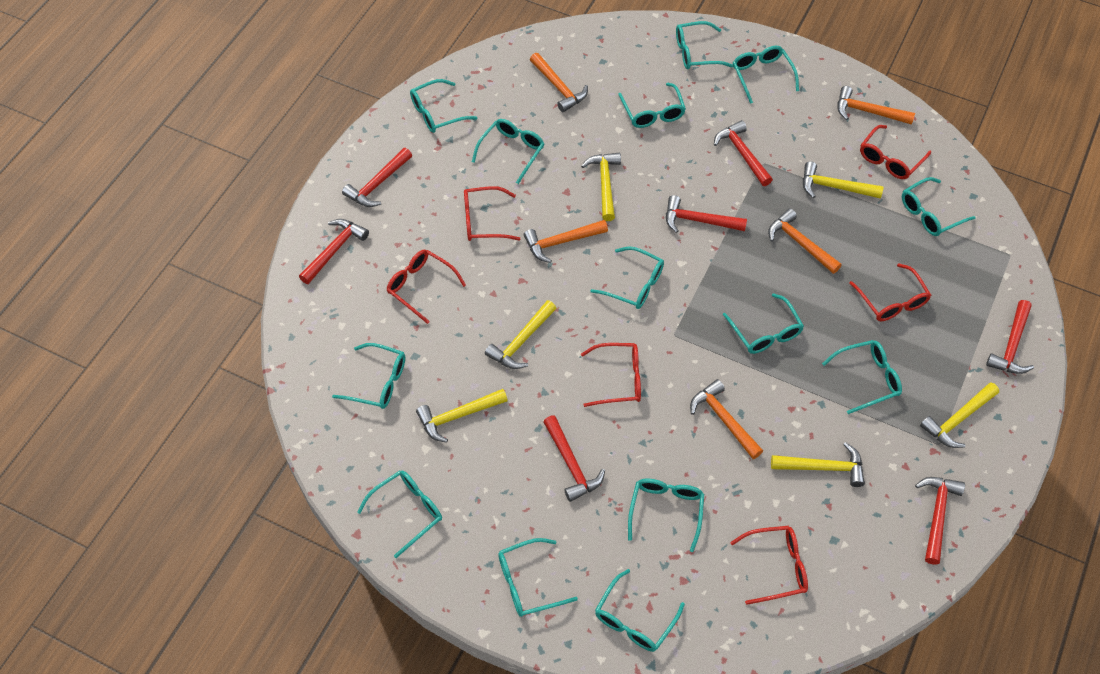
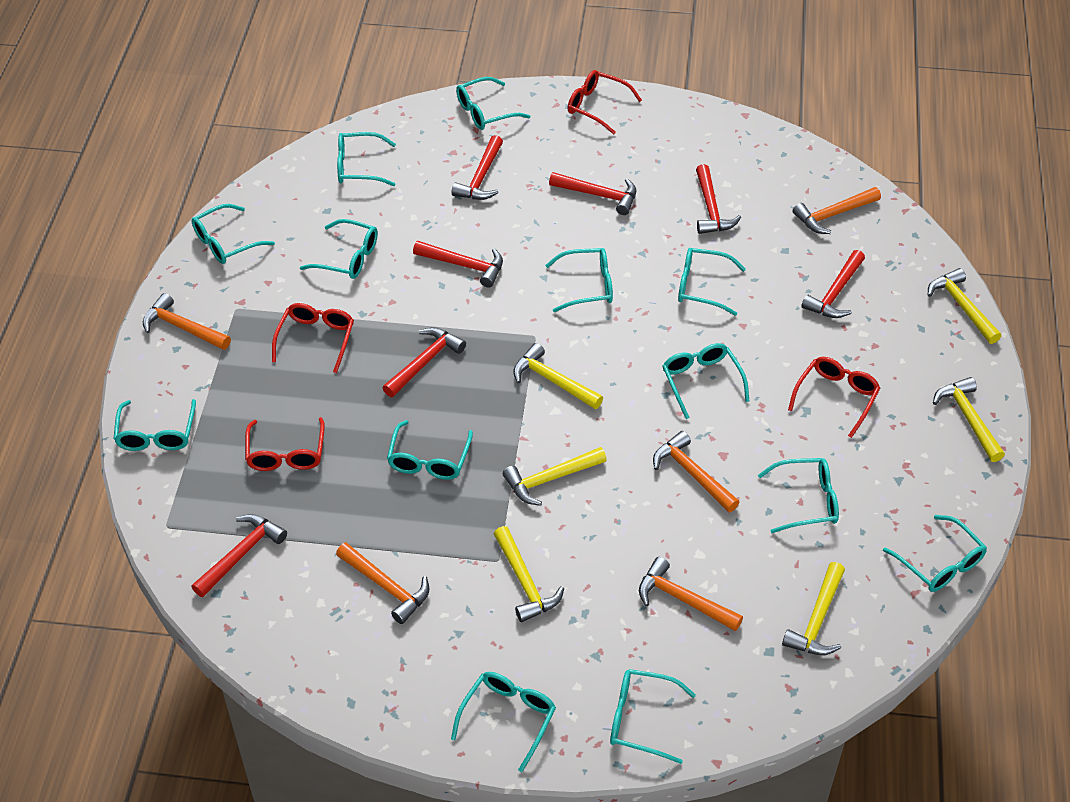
red glasses: [387,249,466,324] [464,186,520,241] [581,343,641,407] [730,526,808,605] [849,263,931,321] [860,125,931,179] = 6 -> [245,417,325,471] [272,303,354,373] [568,70,642,135] [788,357,880,438] = 4
turquoise glasses: [332,343,405,409] [357,471,442,558] [410,79,478,133] [472,119,544,184] [498,538,578,617] [590,246,664,309] [595,569,685,652] [618,83,686,128] [628,479,704,552] [676,21,733,69] [723,293,804,354] [733,46,799,104] [822,340,902,414] [902,177,976,236] = 14 -> [113,399,196,451] [192,204,275,264] [300,219,378,279] [337,132,396,186] [387,420,473,480] [451,672,556,772] [456,77,530,130] [545,248,613,312] [610,669,696,764] [662,343,750,419] [678,248,746,316] [758,458,839,533] [883,515,987,592] = 13

